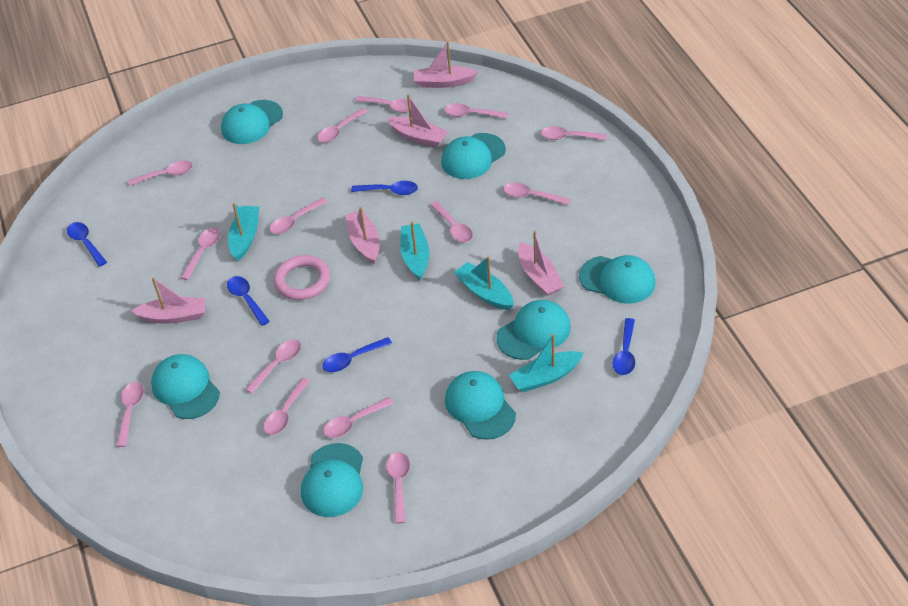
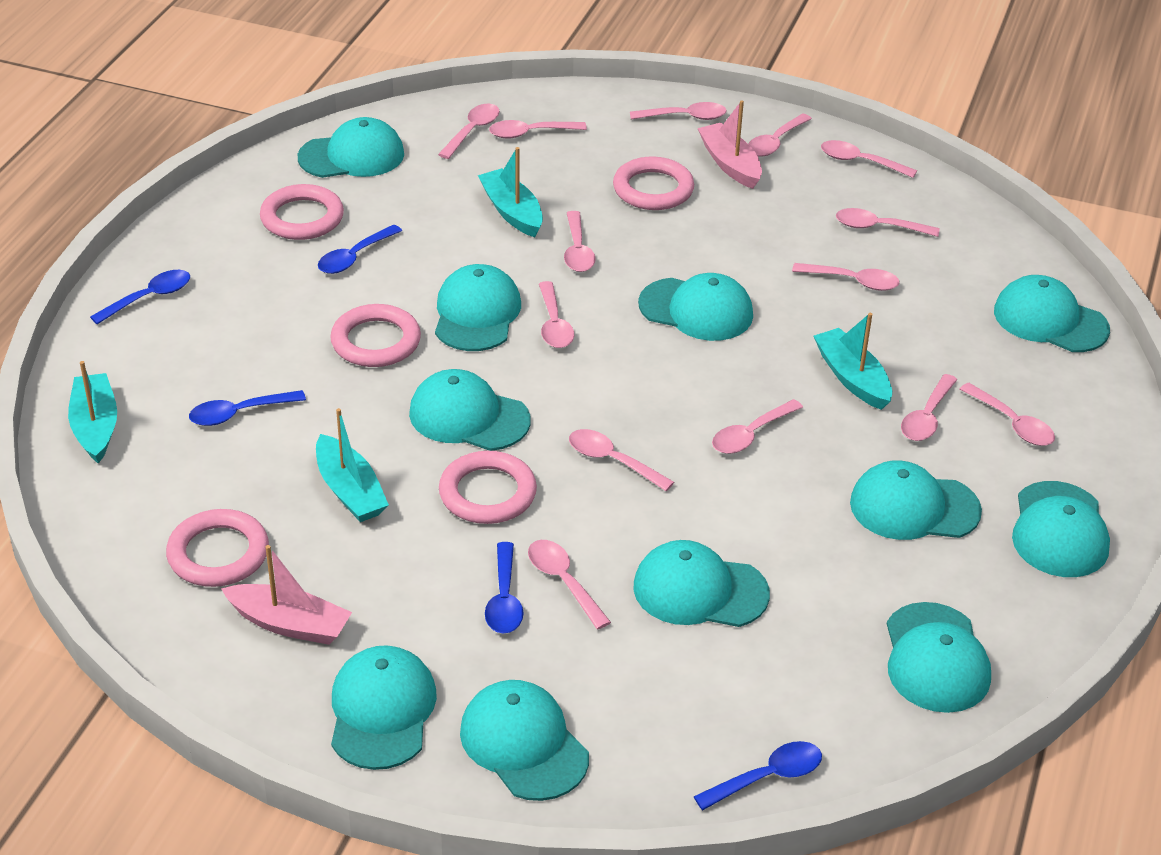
pink boat: [131,277,206,324] [345,207,380,264] [387,94,448,147] [414,41,478,88] [518,231,564,296] = 5 -> [221,545,352,645] [697,100,762,189] = 2
pink ring: [274,255,330,300] = 1 -> [166,509,269,587] [260,184,344,240] [330,304,421,367] [439,451,537,524] [613,156,694,210] = 5
turquoise cap: [151,354,220,419] [221,100,283,144] [301,443,363,517] [441,133,506,179] [445,371,516,440] [497,300,571,360] [579,255,656,304] = 7 -> [298,117,404,178] [331,645,437,770] [409,369,531,451] [435,264,521,351] [460,680,589,801] [633,540,770,627] [638,273,753,341] [850,460,982,540] [887,602,991,713] [994,275,1110,352] [1012,481,1110,577] = 11

